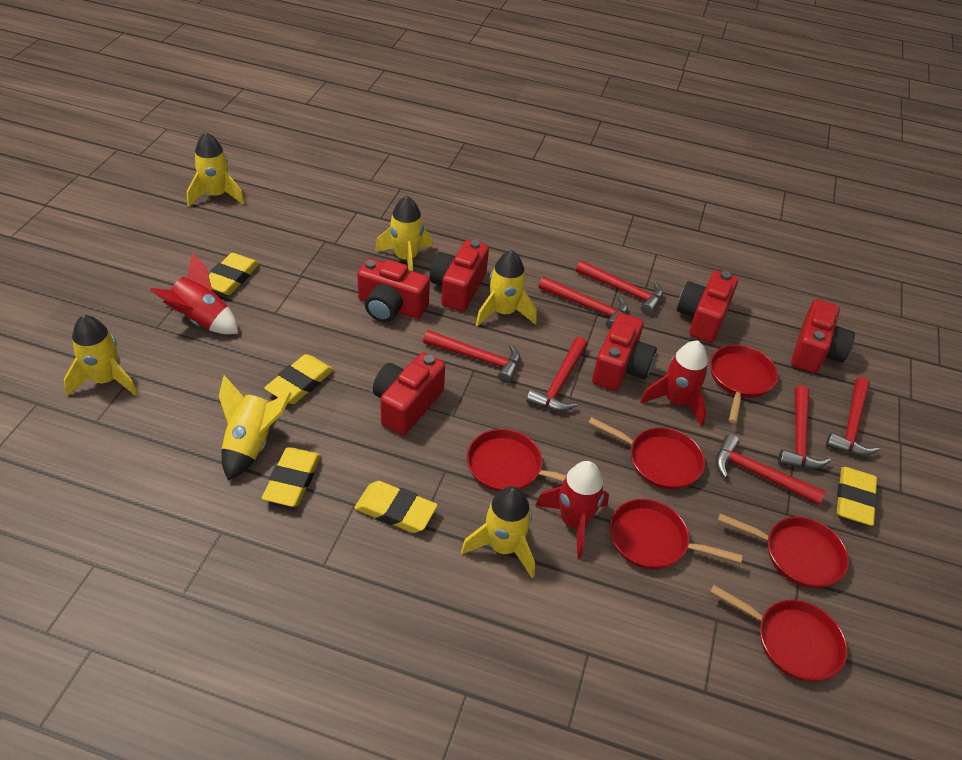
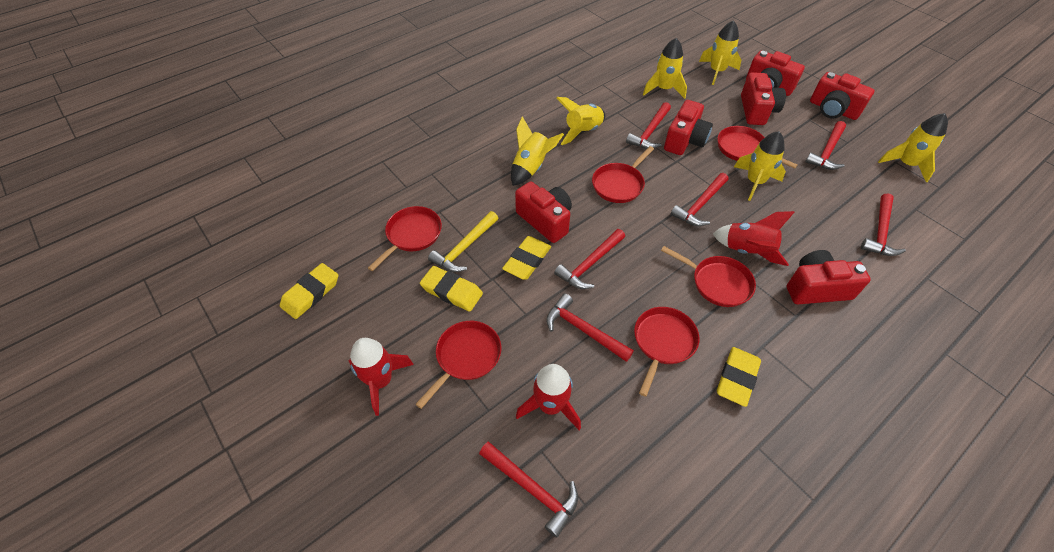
yellow eraser: [209,253,259,295] [262,447,321,507] [264,354,334,404] [354,481,437,533] [837,467,878,526] = 5 -> [280,263,338,319] [420,266,483,312] [502,236,551,280] [717,347,761,407] = 4
yellow hammer: none = 0 -> [428,211,498,272] = 1

